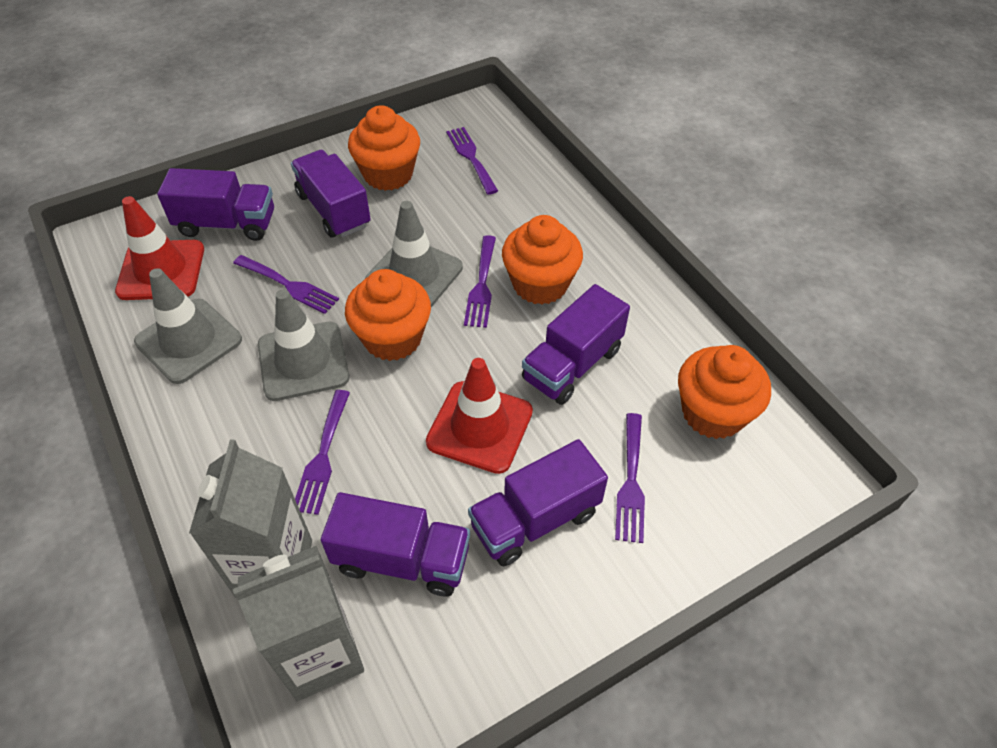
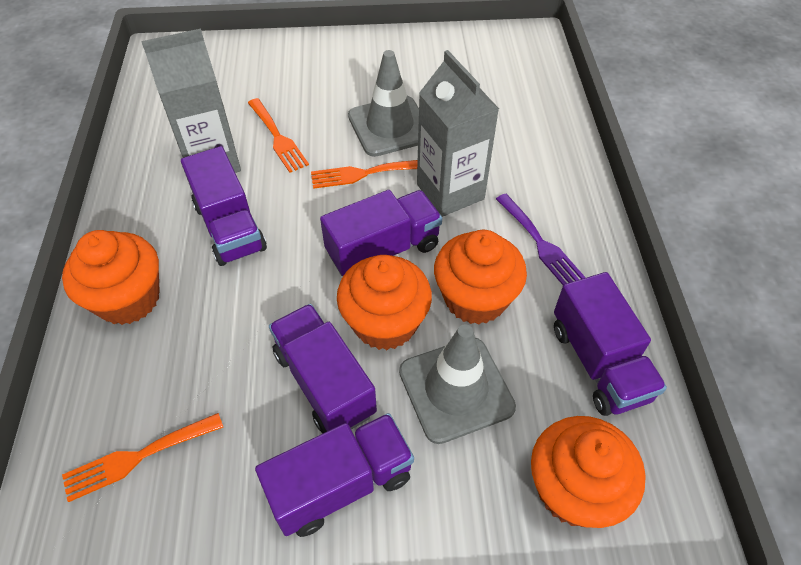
grey traffic cone: [134,268,242,384] [258,289,349,401] [365,201,463,307] = 3 -> [348,50,419,157] [399,324,516,444] = 2
orange fork: none = 0 -> [62,413,223,502] [248,98,309,173] [311,160,418,189] = 3
purple fork: [233,255,339,314] [295,390,350,515] [446,127,498,195] [464,235,496,328] [615,413,645,543] = 5 -> [496,194,586,285] = 1
red traffic cone: [115,196,204,300] [426,358,533,474] = 2 -> none = 0

